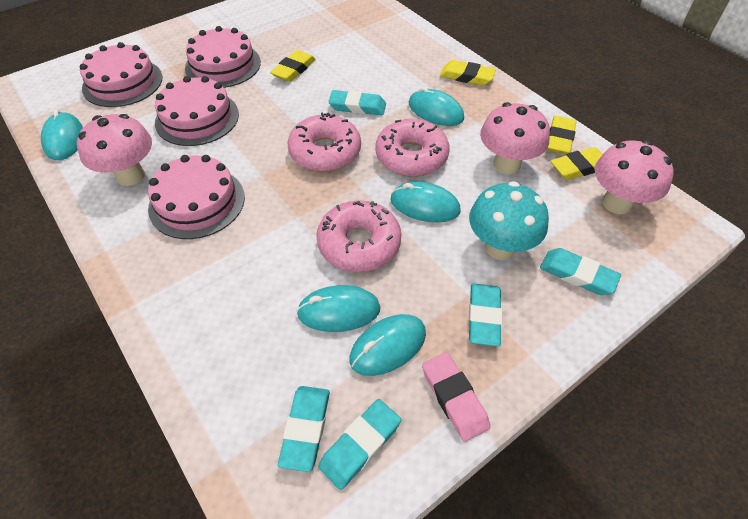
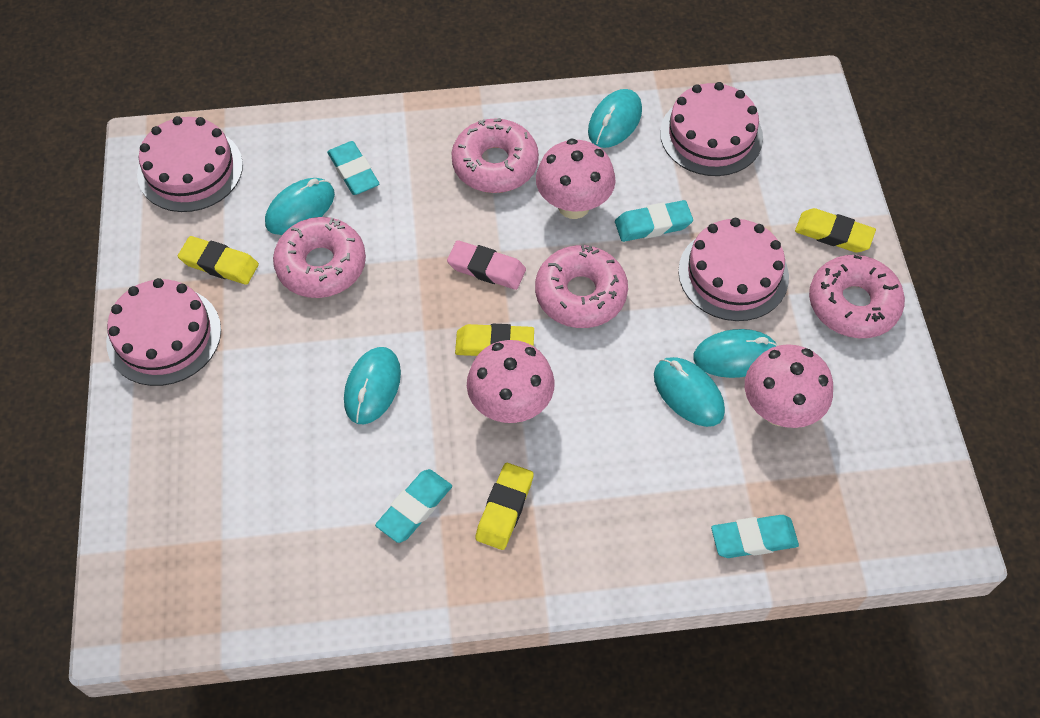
pink donut: [287,113,361,172] [316,200,401,272] [375,119,450,177] = 3 -> [273,217,366,298] [451,118,539,193] [535,245,628,328] [809,255,905,338] = 4
turquoise eraser: [278,386,330,472] [318,399,401,490] [328,90,386,115] [469,284,502,347] [540,248,621,295] = 5 -> [327,141,379,195] [375,469,452,543] [615,200,693,242] [711,515,799,558] = 4
turquoise mushroom: [469,181,549,260] = 1 -> none = 0

